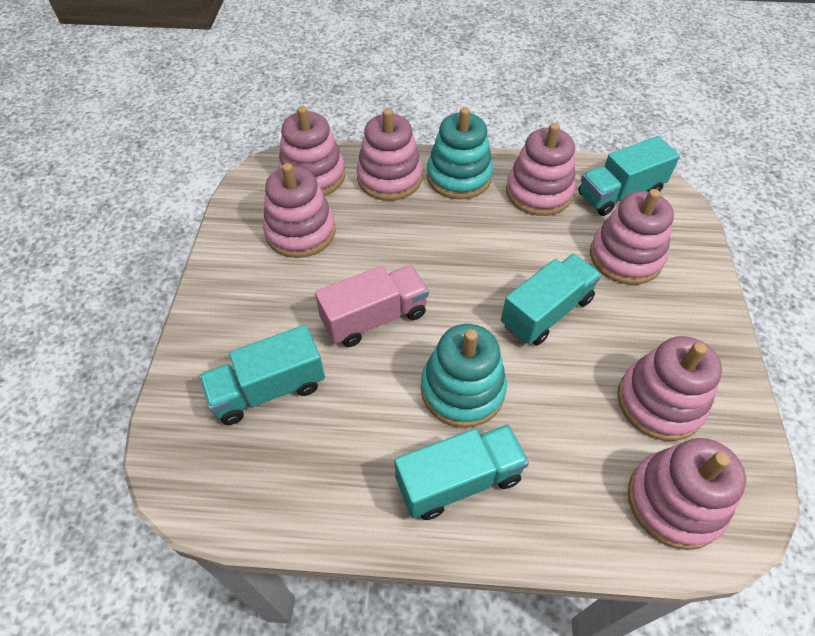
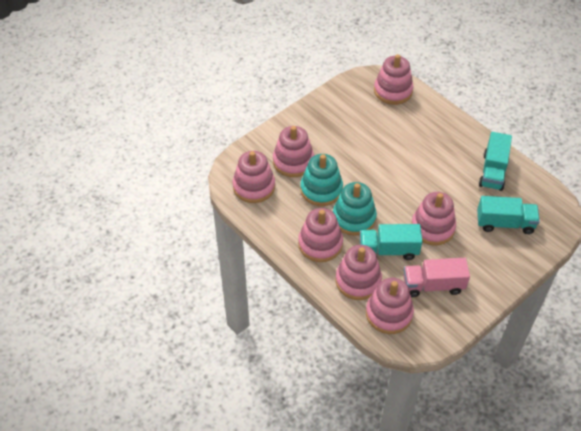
turquoise truck: [199,325,325,425] [395,424,529,520] [501,254,601,345] [578,136,680,216] = 4 -> [360,224,422,260] [477,196,540,234] [479,132,512,191] = 3

